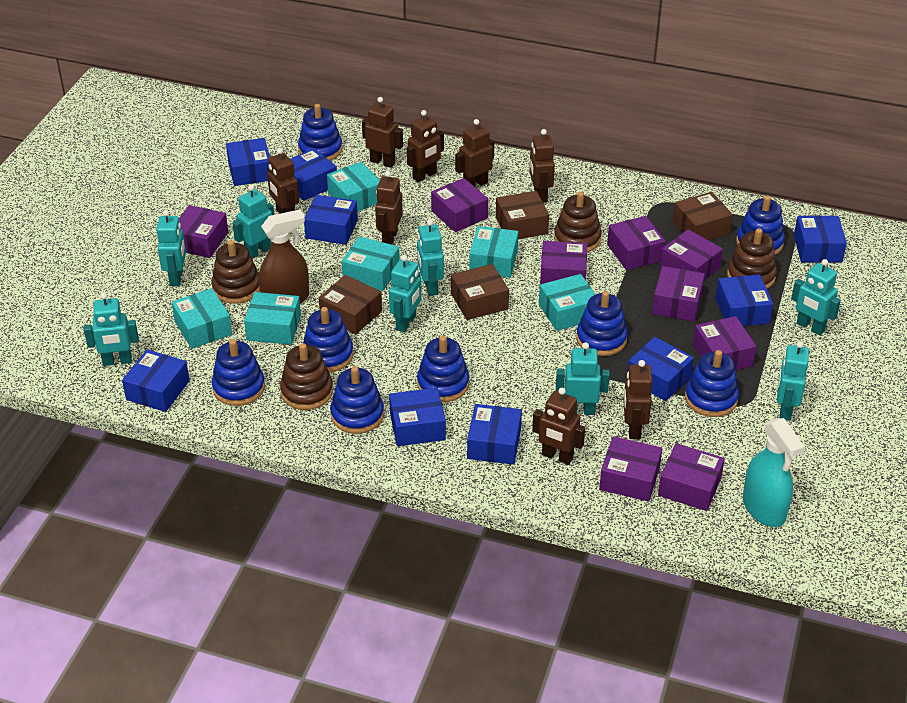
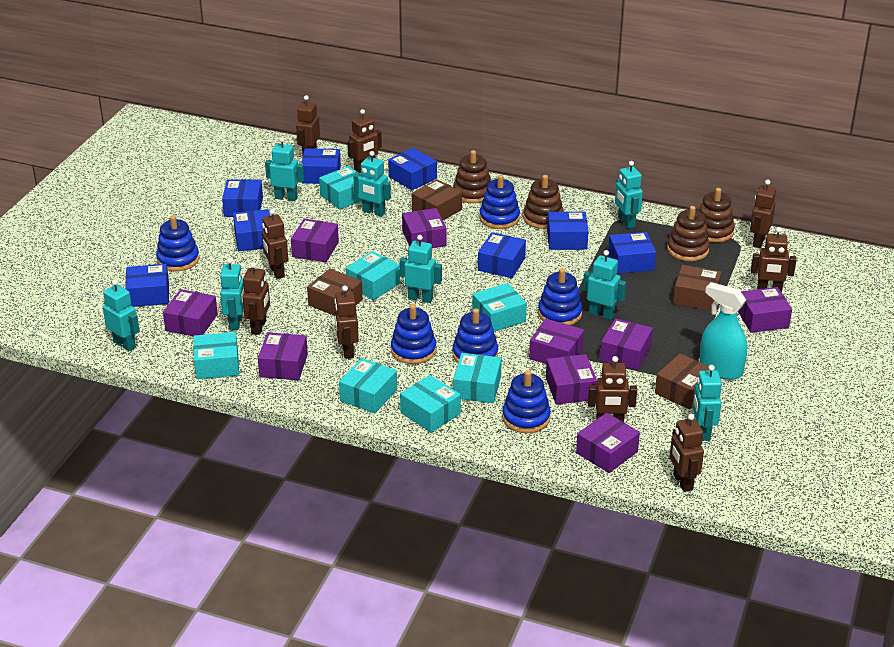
blue box: [122,350,190,412] [226,138,270,186] [290,148,337,201] [304,195,358,245] [389,388,446,446] [467,404,522,465] [628,337,694,401] [716,274,773,326] [794,215,847,263] = 9 -> [125,264,169,307] [222,179,263,217] [233,209,270,251] [301,148,341,184] [388,148,437,190] [478,232,526,278] [547,212,589,250] [608,232,656,274] = 8
blue stacking toy: [212,339,265,406] [298,104,342,161] [303,307,353,372] [330,366,384,434] [417,336,469,402] [576,291,628,356] [685,350,739,417] [736,196,785,255] = 8 -> [156,215,199,271] [391,304,436,364] [452,308,498,363] [479,175,520,229] [502,370,551,433] [538,268,583,325] = 6
brown robot: [267,148,299,214] [362,97,403,168] [375,171,403,245] [407,110,444,182] [455,119,494,188] [529,129,555,203] [532,388,585,465] [623,360,652,439] = 8 -> [242,262,270,335] [262,209,288,279] [296,95,320,156] [334,285,359,359] [347,109,382,173] [588,356,637,422] [669,414,704,492] [750,180,776,248] [751,227,796,293] = 9
brown spray bottle: [259,210,309,304] = 1 -> none = 0
turquoise box: [171,288,232,349] [244,292,301,345] [327,162,380,212] [342,236,400,291] [469,226,518,278] [539,274,596,331] = 6 -> [193,332,239,379] [319,166,362,210] [339,358,397,413] [346,251,400,300] [400,375,461,433] [453,353,502,403] [472,283,527,332] = 7

